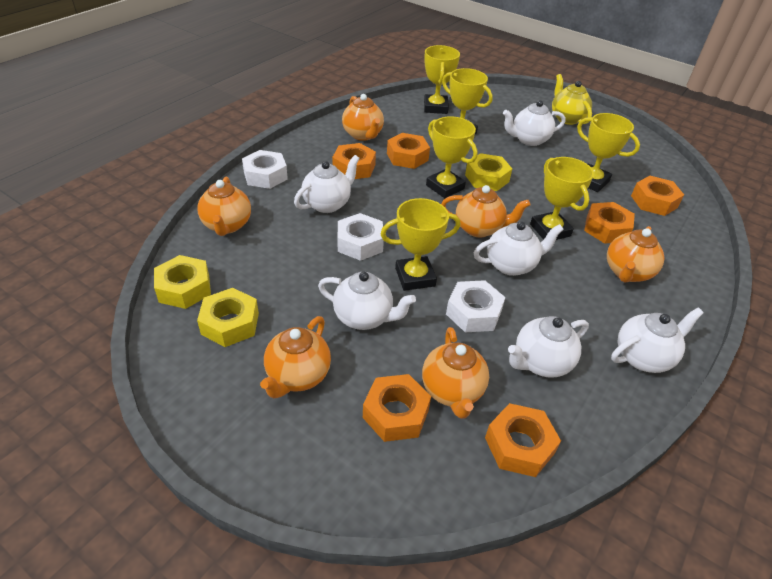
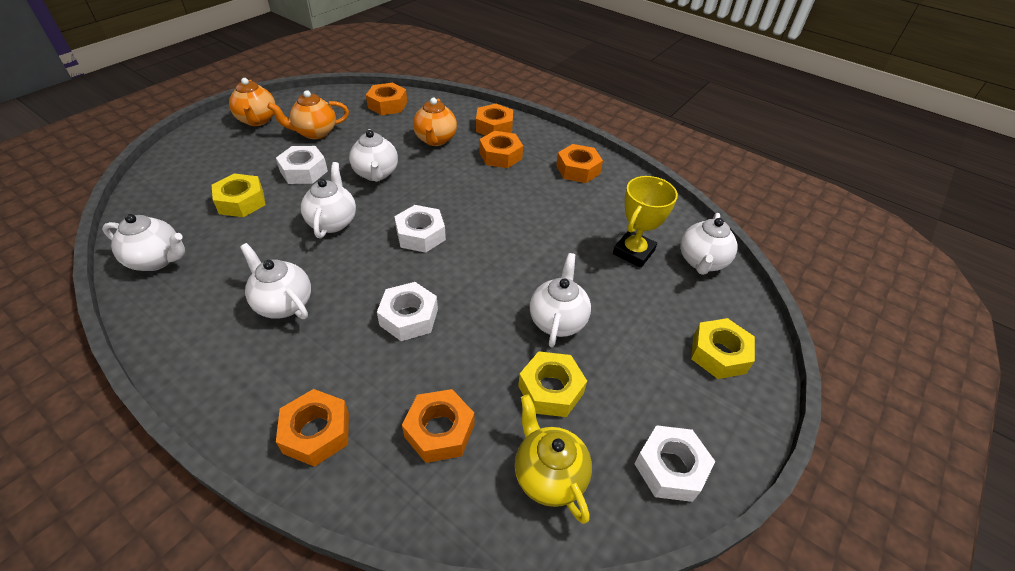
orange teapot: [197,177,251,236] [260,316,331,399] [342,94,384,141] [422,327,489,419] [441,185,530,238] [607,226,665,283] = 6 -> [229,78,276,126] [267,90,349,139] [413,98,457,146] = 3
white nut: [242,150,288,189] [338,213,384,261] [446,280,505,333] = 3 -> [276,146,328,184] [377,282,438,341] [394,205,446,253] [635,425,716,502] = 4
yellow trophy: [381,198,460,291] [424,45,460,114] [426,116,478,198] [442,68,493,134] [530,157,594,240] [577,113,640,192] = 6 -> [613,176,678,268] = 1

